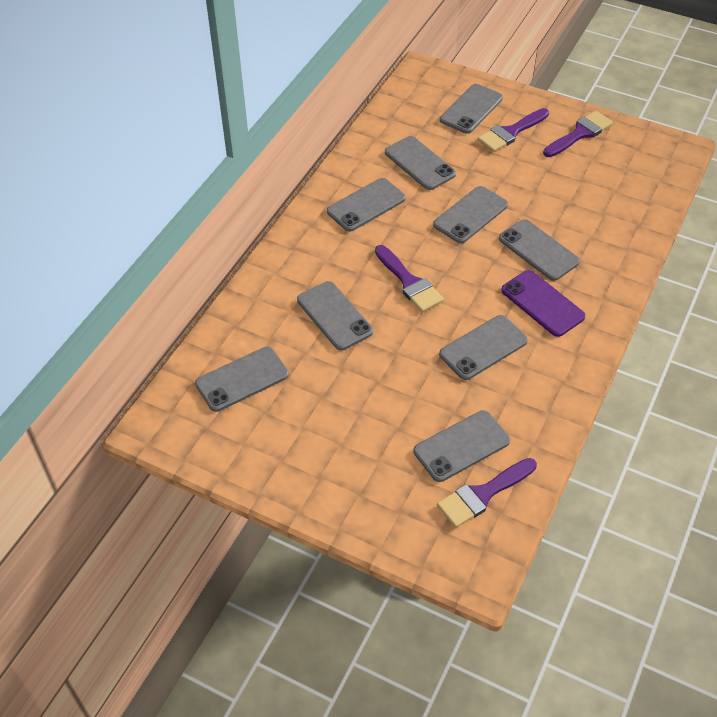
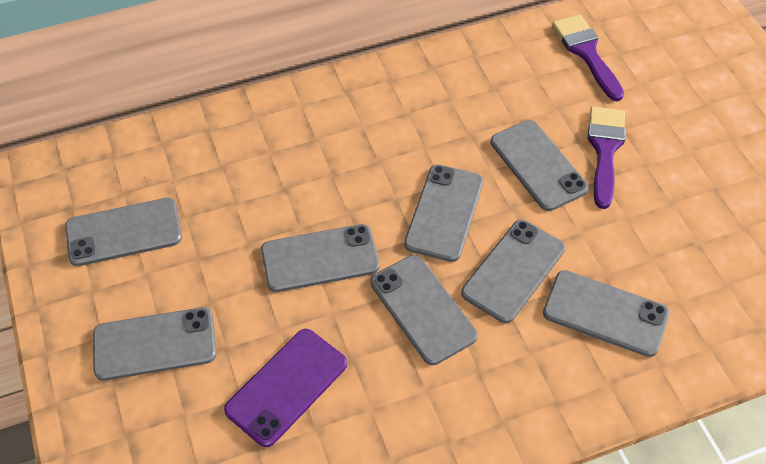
grey phone: [195,347,289,412] [297,281,373,350] [327,178,406,232] [385,136,456,190] [414,410,510,482] [433,186,508,243] [439,315,528,380] [440,84,503,134] [499,219,580,281] = 9 -> [65,198,182,266] [93,307,217,381] [261,224,380,292] [371,255,478,365] [404,165,483,262] [461,220,565,323] [490,120,589,211] [543,270,670,357] = 8
purple brush: [375,245,444,312] [437,458,537,528] [478,108,549,152] [543,111,613,157] = 4 -> [552,15,624,101] [588,106,626,209] = 2

